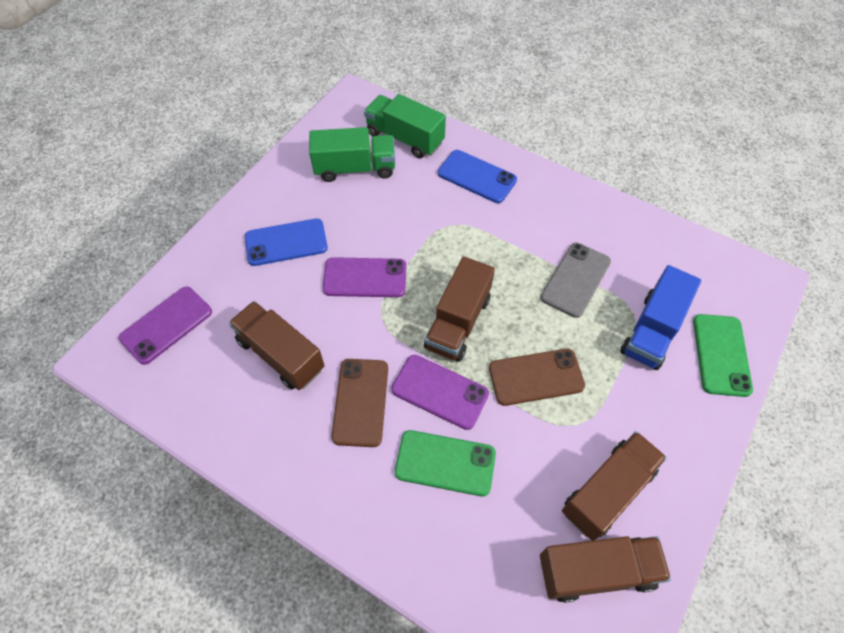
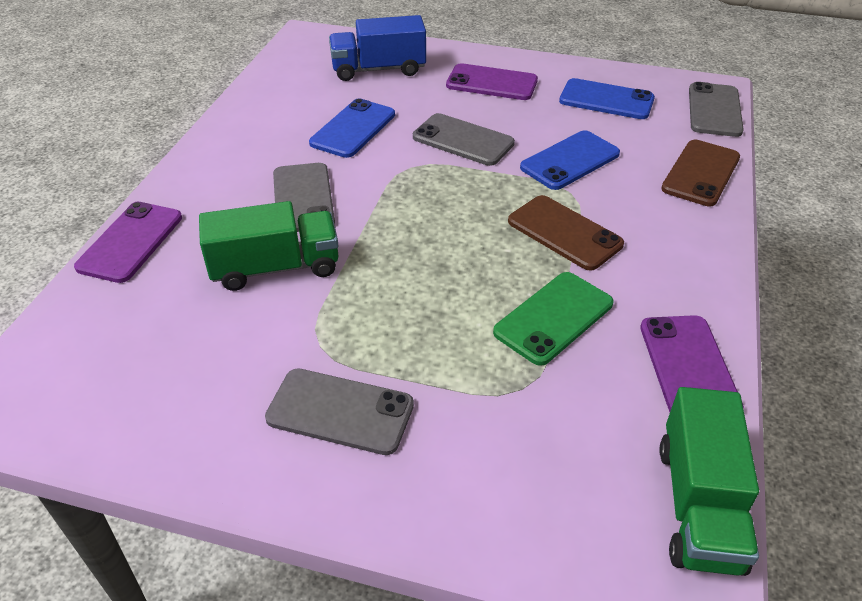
blue phone: [245,218,328,266] [438,150,517,203] = 2 -> [309,98,395,158] [520,131,620,190] [559,78,655,119] = 3
brown truck: [229,301,325,390] [424,256,495,362] [540,536,671,603] [562,431,667,541] = 4 -> none = 0
green phone: [395,430,496,496] [693,314,753,397] = 2 -> [493,272,614,366] = 1
grey phone: [541,243,611,318] = 1 -> [265,369,414,455] [273,163,335,232] [413,113,515,166] [689,82,744,137] = 4

